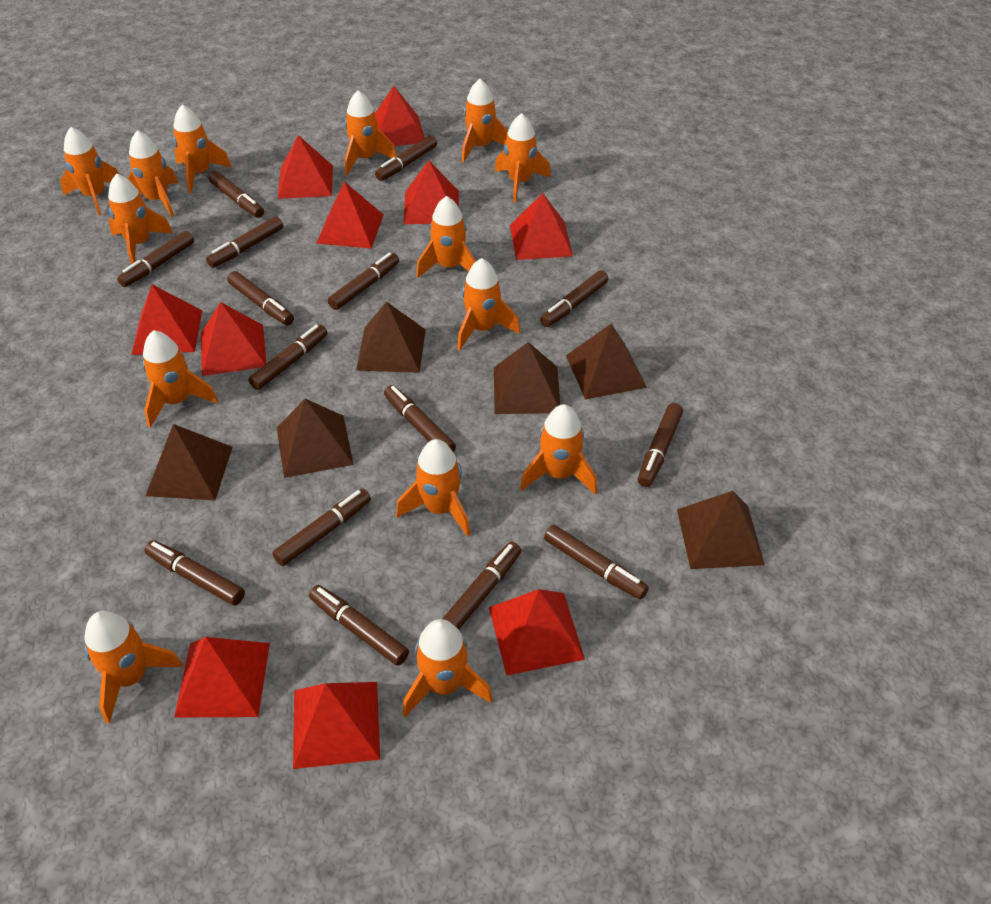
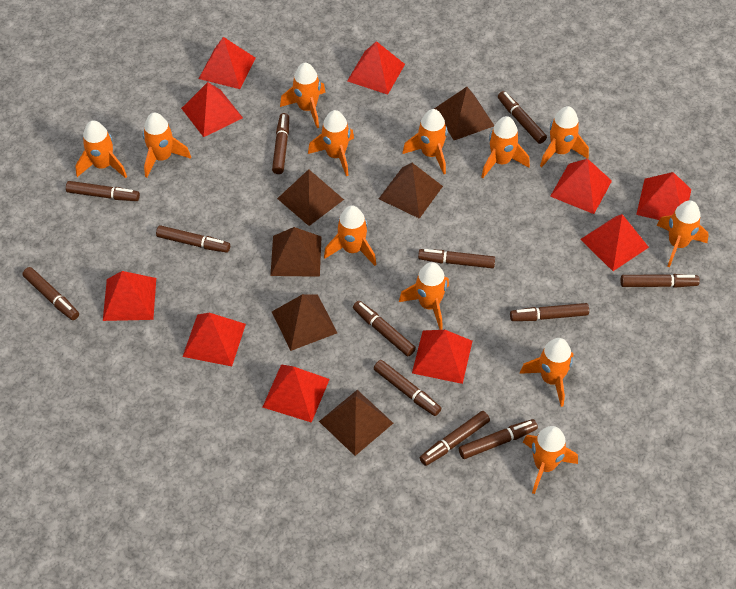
brown marker: [117,231,194,287] [144,540,245,605] [206,216,283,268] [208,171,264,218] [227,271,294,325] [248,324,328,390] [272,489,371,566] [309,585,409,666] [328,252,399,310] [375,135,437,181] [384,385,456,452] [442,542,521,630] [540,270,608,327] [544,525,649,600] [638,403,683,487] = 15 -> [22,267,79,320] [66,181,140,201] [156,225,230,253] [272,113,289,174] [353,301,416,357] [374,360,441,416] [418,249,495,268] [420,411,490,466] [459,419,538,459] [498,91,547,144] [510,303,589,321] [620,274,700,288] = 12
orange rocket: [60,127,119,215] [84,611,183,724] [108,174,173,264] [127,130,178,217] [143,330,218,428] [173,105,232,193] [345,90,397,175] [396,439,471,537] [403,619,493,717] [416,196,476,278] [457,258,520,351] [462,79,508,162] [495,113,551,202] [520,404,597,495] = 14 -> [75,120,127,178] [143,113,191,178] [280,63,326,128] [308,110,354,176] [324,206,377,266] [399,262,449,330] [402,109,447,174] [481,116,530,178] [520,338,573,407] [523,426,578,494] [540,106,589,167] [657,200,709,267] = 12

